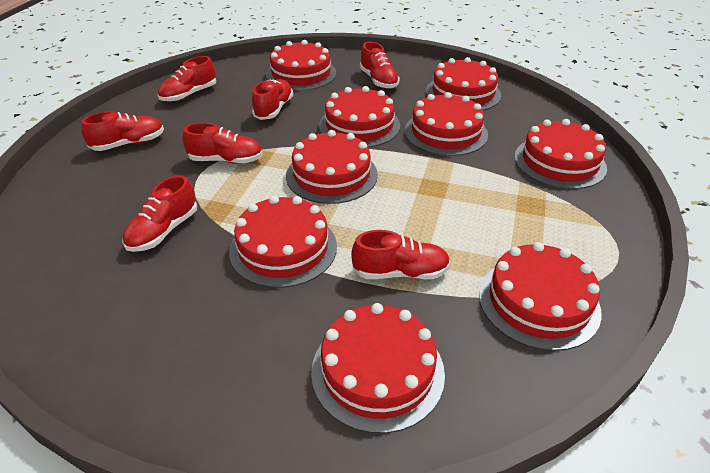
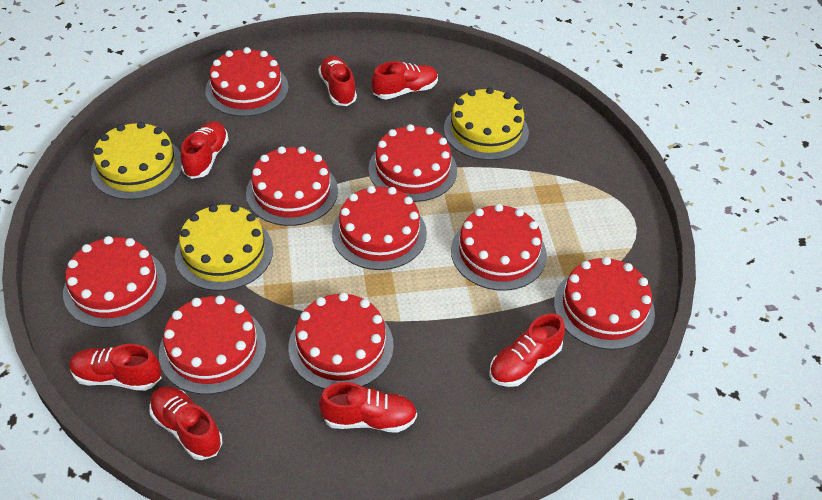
yellow cake: none = 0 -> [91,122,182,200] [175,204,273,291] [444,87,529,160] = 3

